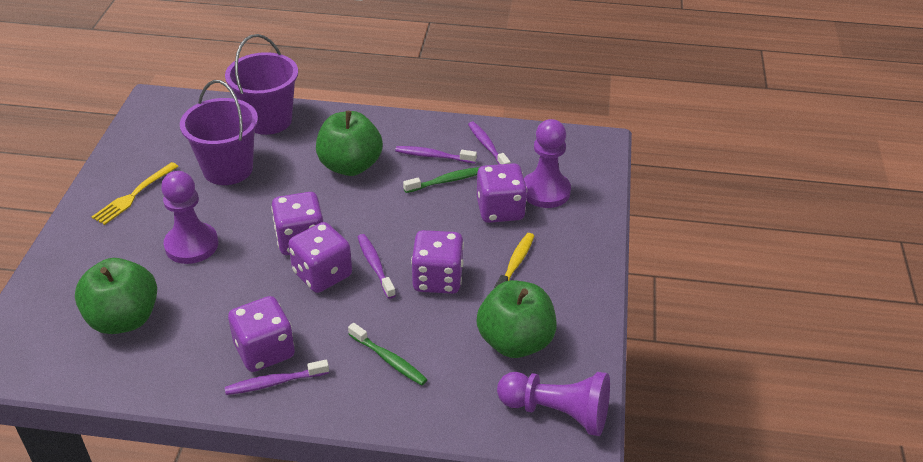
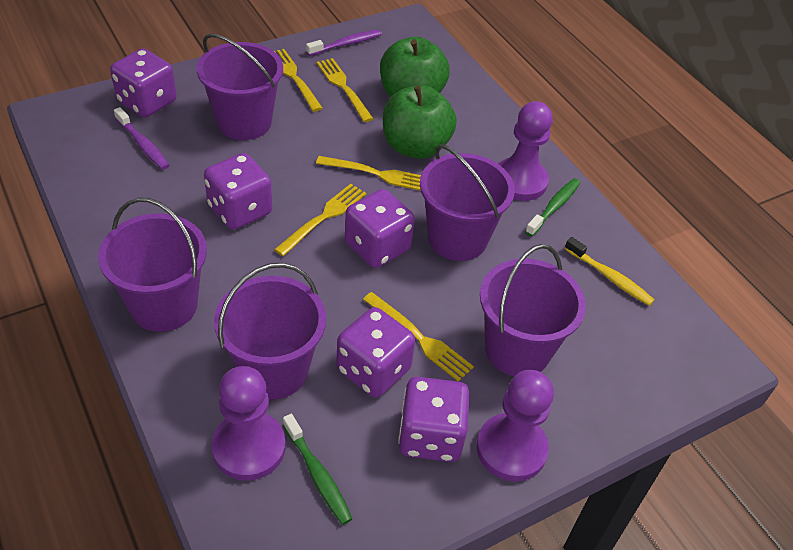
green apple: [75,258,157,334] [316,111,383,176] [477,280,557,358] = 3 -> [380,37,450,97] [383,85,457,159] = 2
purple bucket: [180,80,258,185] [225,34,298,135] = 2 -> [98,197,207,332] [196,33,283,140] [214,263,326,399] [420,144,515,261] [480,244,586,376] = 5
purple toothbrush: [225,360,329,395] [358,234,396,299] [395,146,477,163] [468,122,511,164] = 4 -> [114,107,170,170] [306,30,382,56] = 2
yellow fork: [92,162,179,225] = 1 -> [274,49,323,112] [274,184,366,256] [316,156,421,191] [317,58,374,122] [363,292,474,381] = 5

